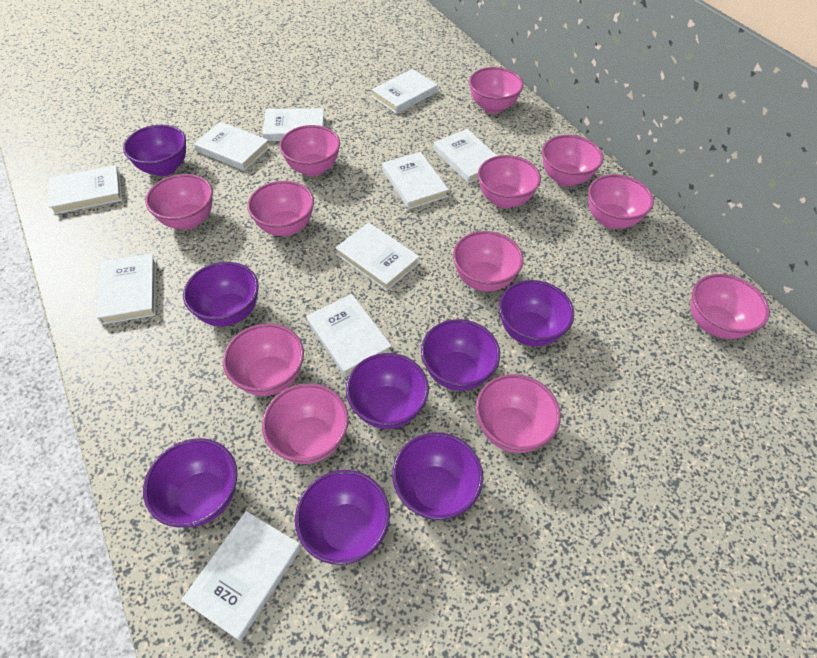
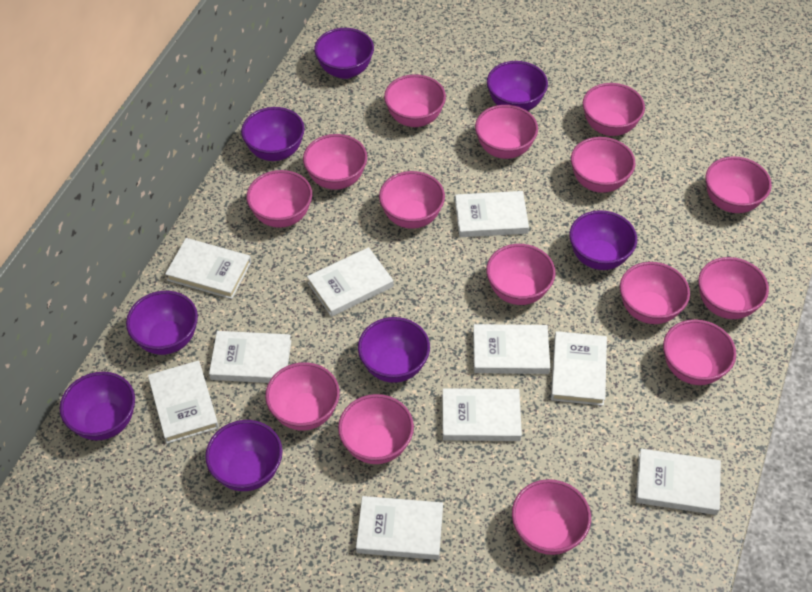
pink bowl: [145,174,213,229] [223,324,304,396] [247,181,314,236] [262,383,349,464] [279,125,340,176] [453,231,524,292] [469,67,524,114] [476,374,561,453] [478,155,541,208] [542,135,603,187] [588,174,654,229] [690,274,770,339] = 12 -> [246,170,312,228] [265,362,340,431] [303,134,367,190] [338,394,414,464] [379,171,445,229] [384,74,446,127] [475,105,538,159] [486,244,556,305] [512,479,591,555] [571,137,635,193] [583,83,645,136] [620,262,690,324] [663,319,736,385] [698,257,769,319] [705,156,772,213] = 15

